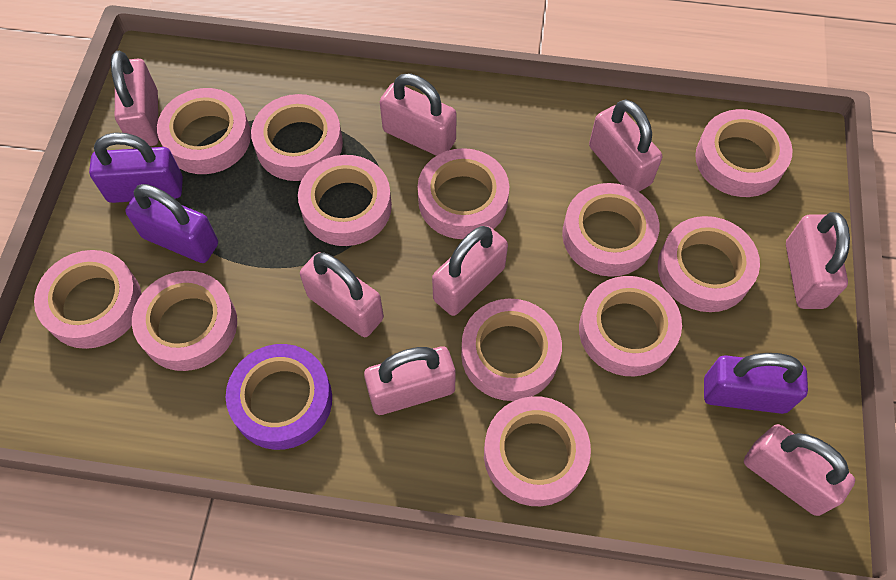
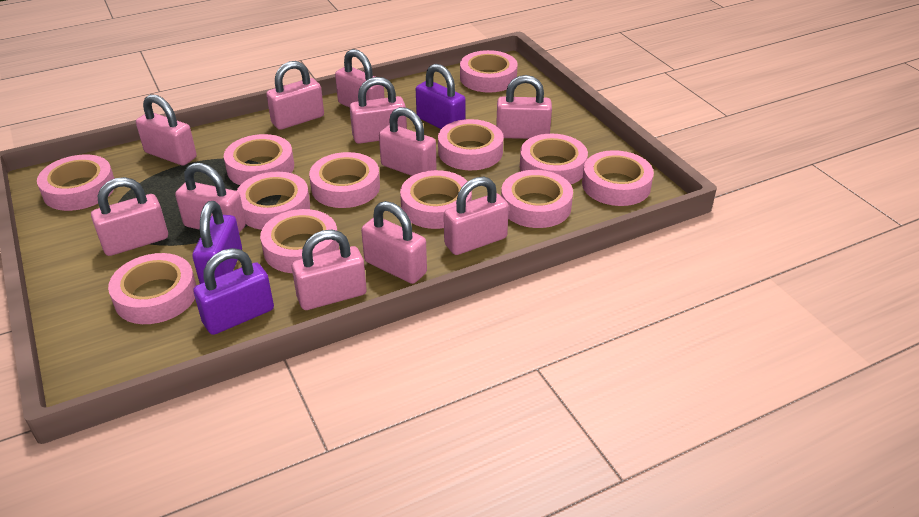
pink padlock: [111,51,159,146] [300,252,384,337] [364,346,456,415] [380,73,457,156] [432,226,508,316] [589,99,662,192] [744,424,855,516] [786,212,850,309] = 8 -> [91,177,168,256] [136,94,197,166] [175,163,246,233] [266,61,324,130] [292,230,367,310] [335,49,385,108] [350,77,407,144] [361,201,427,284] [379,107,437,176] [444,177,509,255] [496,75,552,139] = 11
purple tape: [226,344,332,450] = 1 -> none = 0

